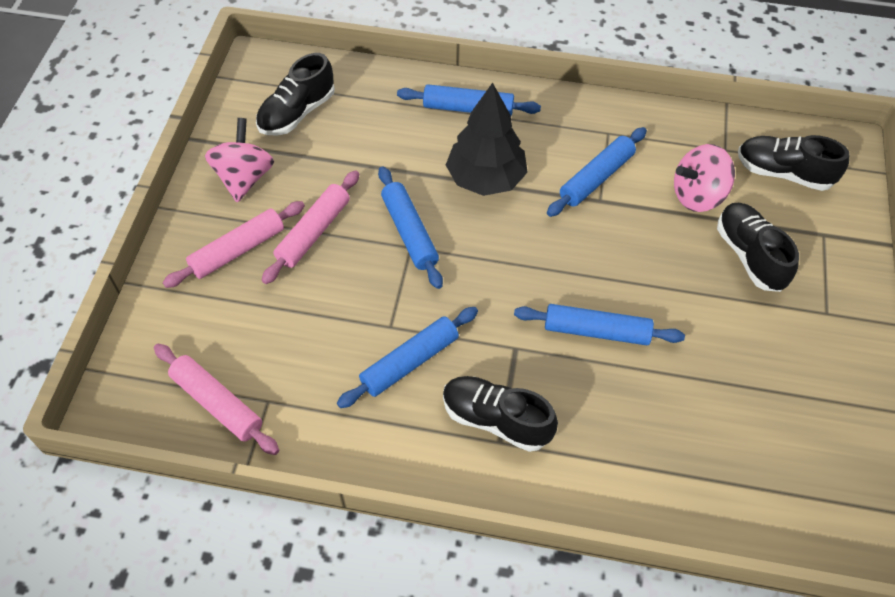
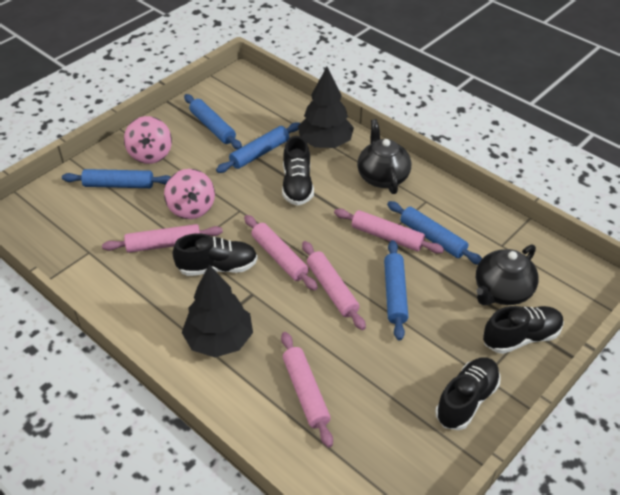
black teapot: none = 0 -> [357,119,411,194] [476,245,539,305] = 2
black tree: [446,83,528,196] = 1 -> [182,265,253,357] [298,67,354,148] = 2
pink rolling pin: [154,344,279,455] [163,201,305,288] [262,170,359,284] = 3 -> [102,224,223,253] [244,215,318,291] [281,332,333,448] [302,241,366,330] [334,209,444,254] = 5

